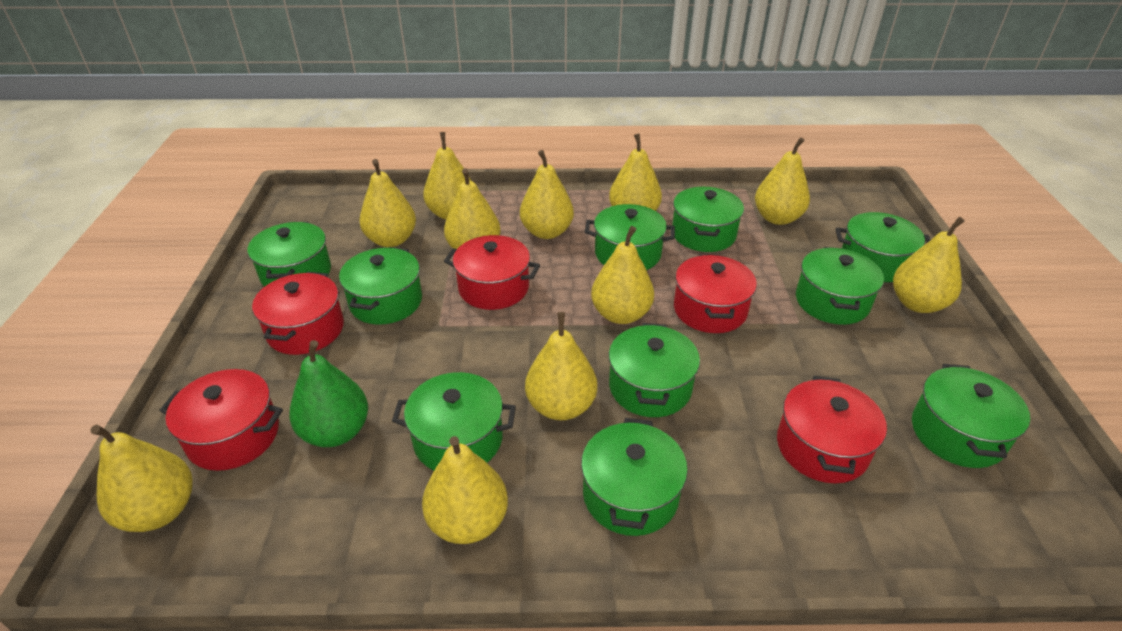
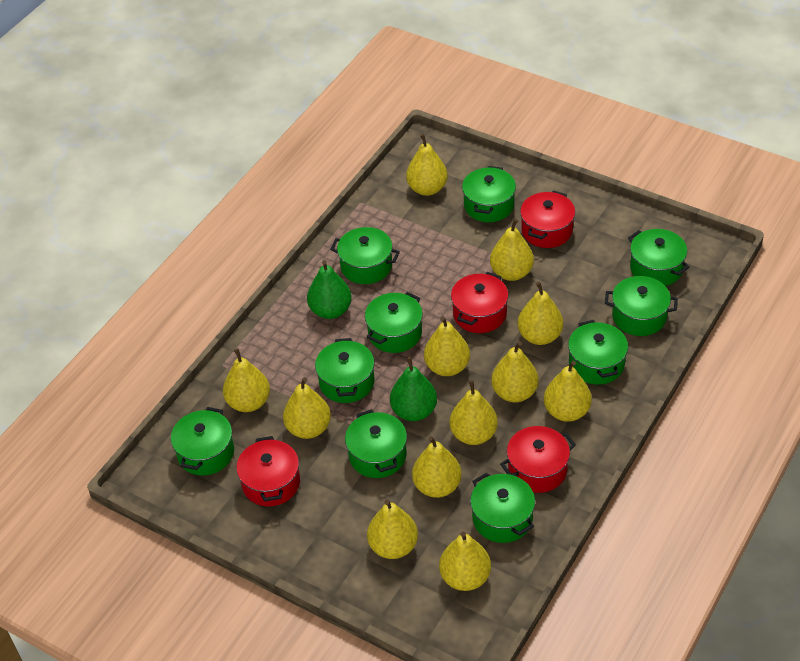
green pear: [289,340,368,447] = 1 -> [307,260,352,319] [390,357,437,421] = 2
red pot: [159,369,283,471] [252,272,344,355] [444,235,540,310] [674,254,757,333] [777,376,887,483] = 5 -> [237,436,300,506] [451,272,509,333] [500,426,576,493] [520,191,575,248] = 4
yellow pear: [90,425,193,532] [359,159,416,247] [422,436,508,544] [423,132,471,219] [444,168,501,249] [520,150,574,239] [525,312,597,420] [591,226,654,324] [609,134,662,211] [755,137,810,225] [893,217,965,313] = 11 -> [223,348,270,412] [283,377,331,439] [367,500,418,559] [406,134,448,196] [412,436,462,498] [424,316,470,376] [439,531,491,591] [450,380,498,445] [490,219,534,281] [491,341,539,402] [518,282,563,345] [544,361,592,422] = 12

